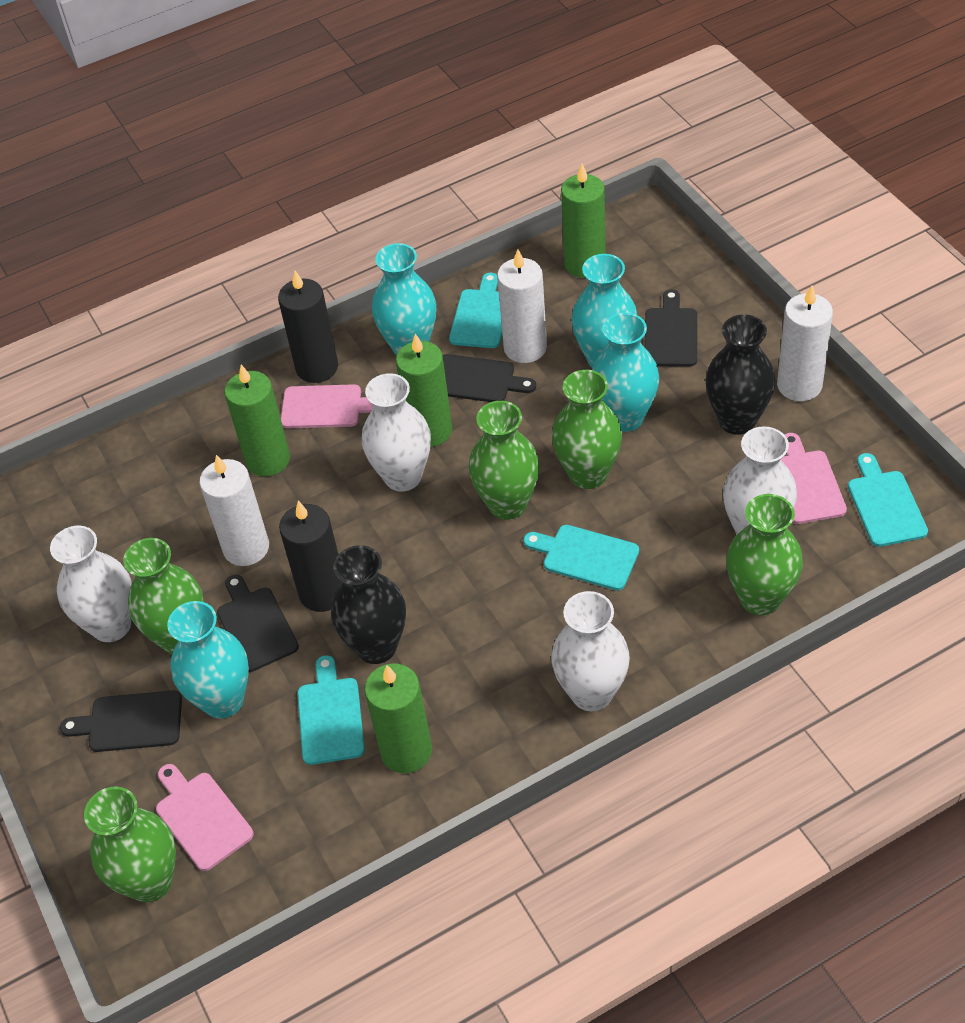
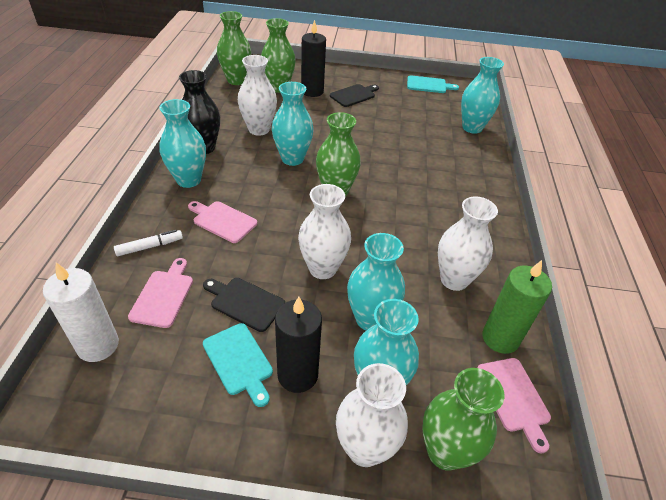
black cutting board: [60,690,182,752] [217,575,299,672] [443,354,536,402] [644,289,697,367] = 4 -> [203,278,285,332] [330,84,379,107] = 2
black vase: [331,545,406,664] [706,315,775,435] = 2 -> [179,70,220,154] = 1
green candle: [224,365,290,476] [364,663,432,773] [396,334,452,447] [561,164,606,278] = 4 -> [482,260,552,354] = 1
green vase: [84,786,176,902] [123,538,204,654] [469,401,539,520] [552,370,622,489] [727,494,803,615] = 5 -> [217,11,252,85] [261,18,296,93] [316,112,361,197] [422,368,504,471] = 4
turquoise cutting board: [297,655,365,765] [449,273,502,348] [523,525,639,590] [848,453,928,547] = 4 -> [203,323,273,407] [407,75,459,93] = 2
turquoise vase: [167,601,249,719] [372,243,436,356] [571,254,637,368] [592,313,659,432] = 4 -> [159,99,206,188] [272,82,314,166] [347,233,405,330] [354,299,419,385] [461,57,504,134] = 5
white candle: [199,455,269,566] [497,249,547,363] [777,286,833,401] = 3 -> [43,262,119,362] = 1
white marker: none = 0 -> [114,230,183,256] = 1

